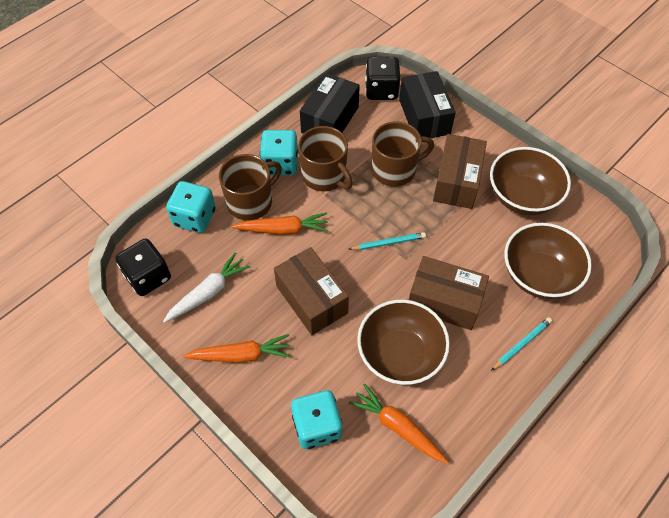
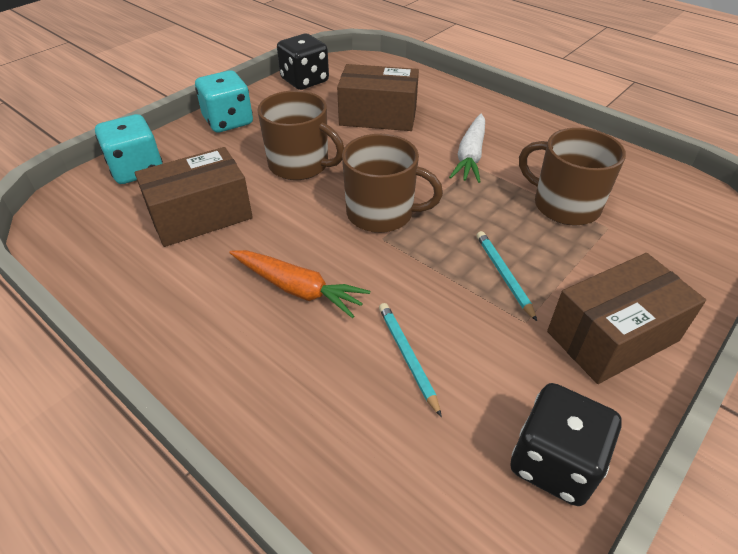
black box: [300,73,360,134] [399,71,456,138] = 2 -> none = 0
brown bowl: [357,300,450,385] [490,147,571,215] [504,223,592,299] = 3 -> none = 0
orange carrot: [183,334,291,363] [232,213,329,235] [349,383,449,464] = 3 -> [229,250,370,318] = 1
turquoise dice: [166,181,216,233] [260,130,298,175] [291,390,342,449] = 3 -> [95,114,163,184] [195,70,253,132] = 2

